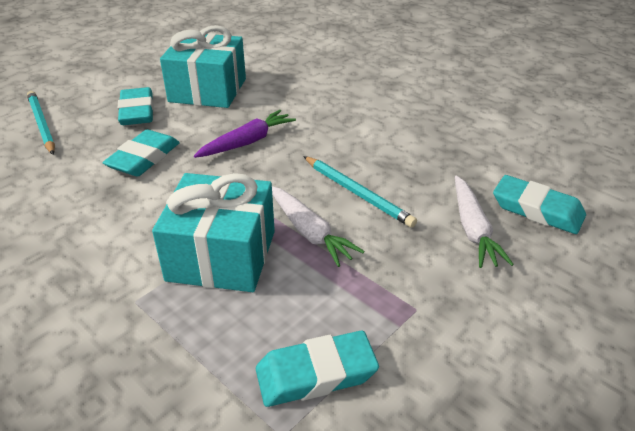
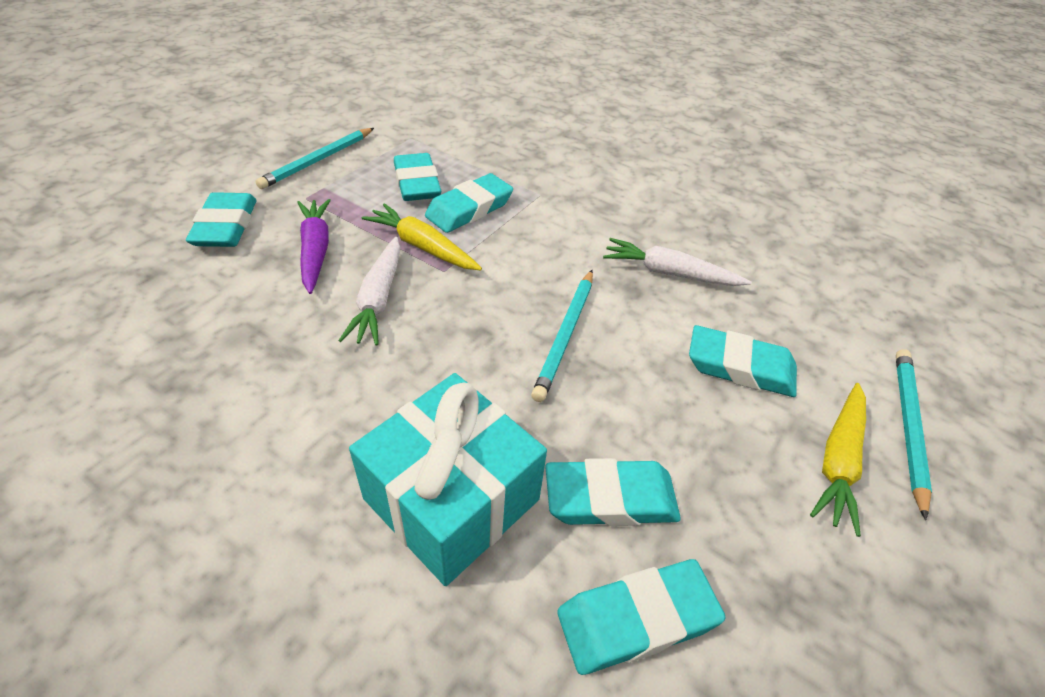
turquoise eraser: [103,130,180,177] [118,87,154,125] [256,331,379,407] [493,175,586,234] = 4 -> [186,192,257,247] [394,153,441,201] [425,173,513,233] [545,458,681,526] [557,559,726,675] [689,325,797,397] = 6
turquoise gift: [152,173,275,292] [160,25,246,108] = 2 -> [349,373,547,586] = 1
turquoise pencil: [27,91,55,155] [303,156,417,228] = 2 -> [255,128,374,189] [531,270,593,402] [896,349,932,520] = 3
yellow carrot: none = 0 -> [362,203,482,270] [810,383,866,537] = 2

